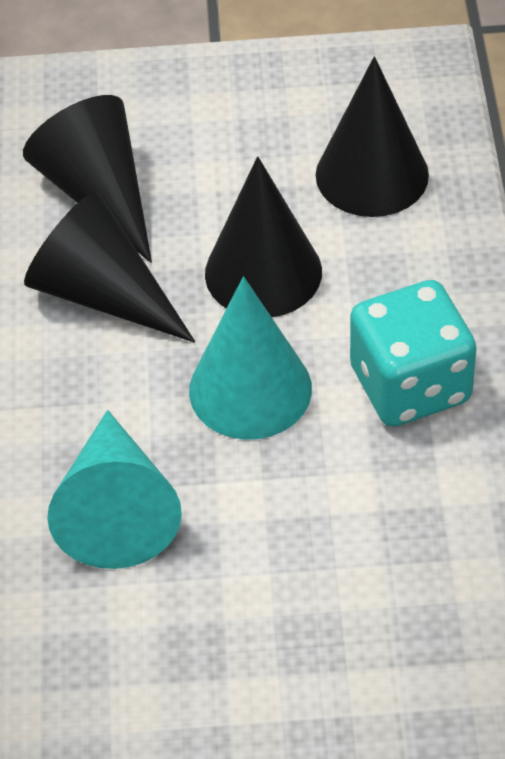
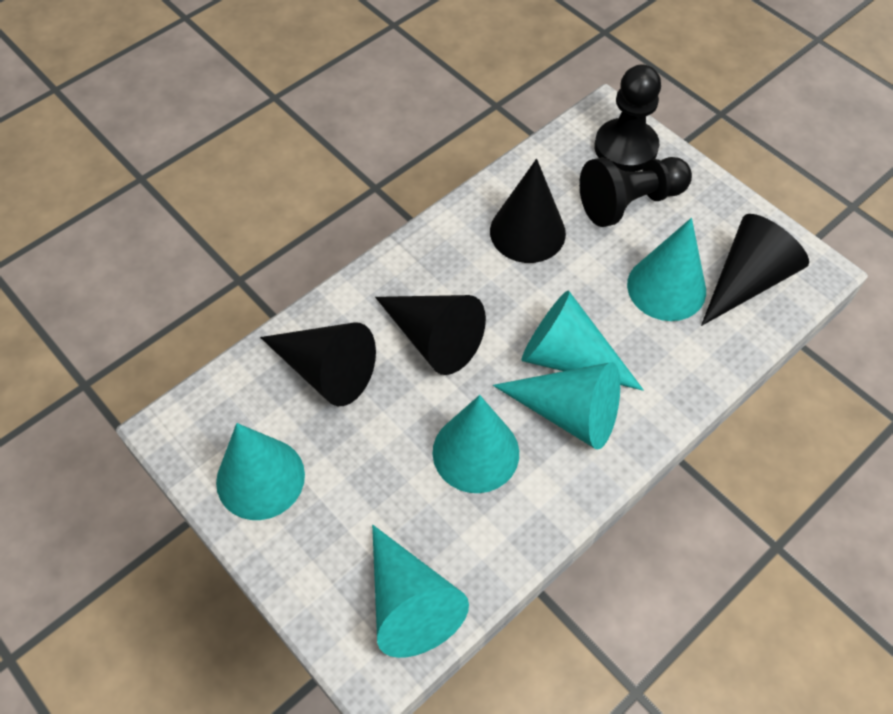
black pawn: none = 0 -> [579,157,692,227] [594,64,661,172] = 2
turquoise cone: [47,410,182,569] [189,276,312,440] = 2 -> [216,423,305,520] [372,525,469,658] [432,395,519,493] [493,362,620,450] [522,290,644,391] [627,218,706,321] = 6
turquoise dice: [350,280,477,427] = 1 -> none = 0

